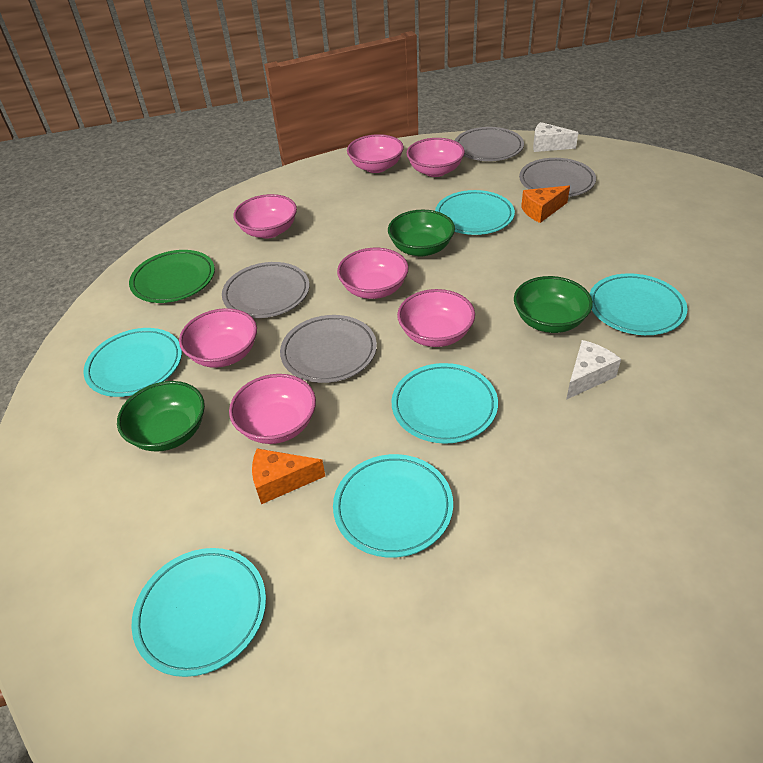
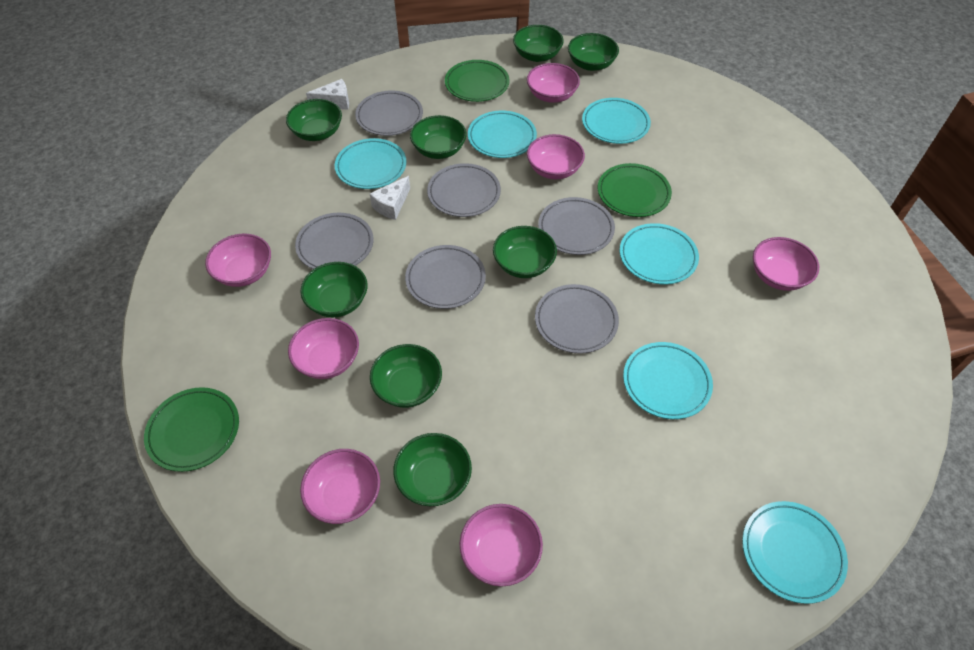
green bowl: [117,381,205,452] [388,210,455,257] [514,276,593,333] = 3 -> [286,99,342,141] [301,262,368,317] [370,344,442,408] [393,433,472,506] [410,115,467,159] [493,226,557,278] [513,25,564,62] [568,33,619,71] = 8
green plate: [129,250,215,303] = 1 -> [144,387,239,472] [445,60,510,102] [598,163,672,217] = 3
grey plate: [222,262,309,318] [280,315,377,383] [455,127,524,161] [519,158,596,197] = 4 -> [295,213,374,269] [355,90,423,136] [405,245,486,309] [427,163,501,217] [535,284,619,354] [538,197,615,255] = 6
orange cheese: [252,448,325,504] [521,186,570,223] = 2 -> none = 0

